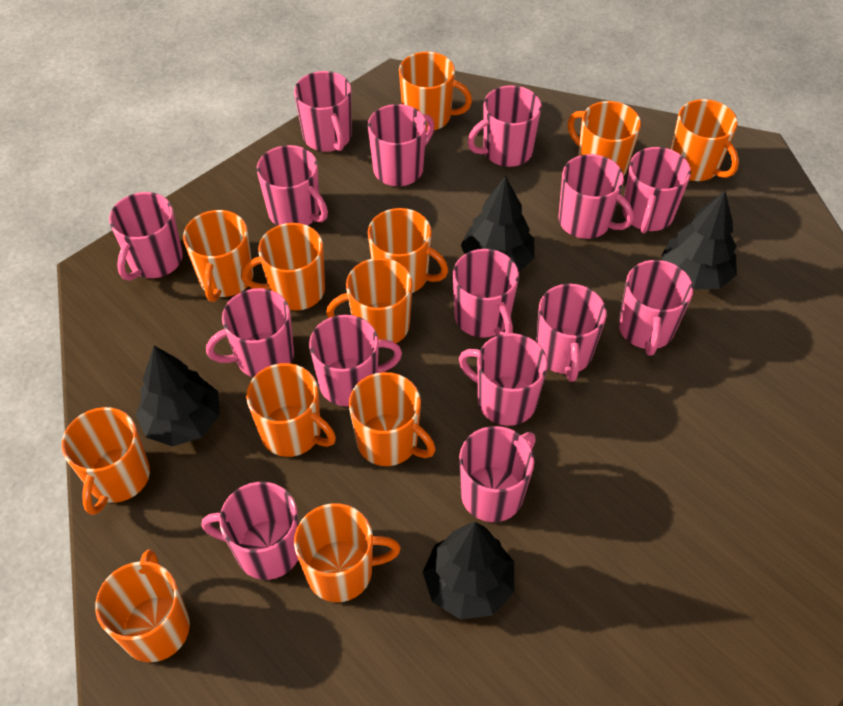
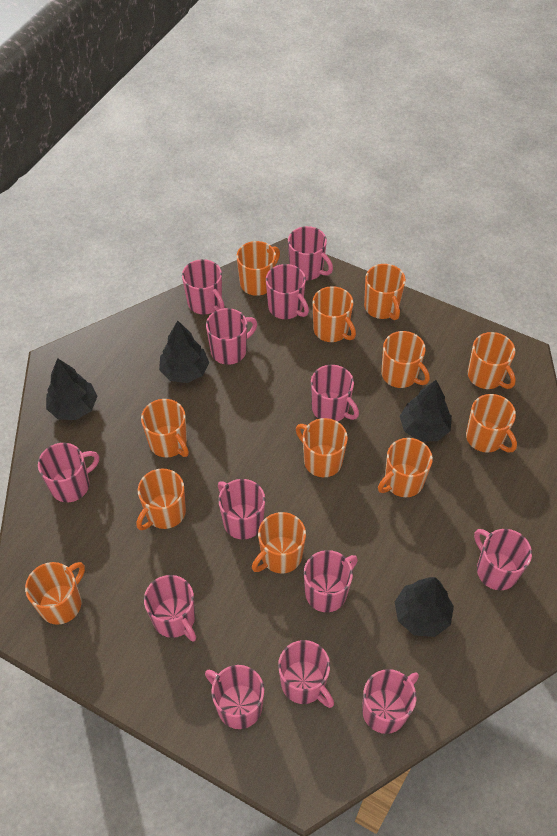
pink mug: [109,192,183,281] [202,482,299,580] [206,288,294,377] [257,145,328,226] [294,71,352,152] [309,315,402,406] [368,104,434,186] [453,249,519,338] [459,333,548,426] [459,426,536,522] [467,85,542,167] [536,284,607,382] [559,154,634,239] [618,260,693,356] [622,147,691,233] = 15 -> [38,443,99,502] [144,575,196,641] [182,259,225,314] [205,665,264,729] [206,308,257,365] [218,479,265,540] [266,264,309,319] [278,640,334,708] [288,226,333,281] [304,550,358,612] [311,365,359,422] [362,669,419,734] [474,529,532,590] = 13

